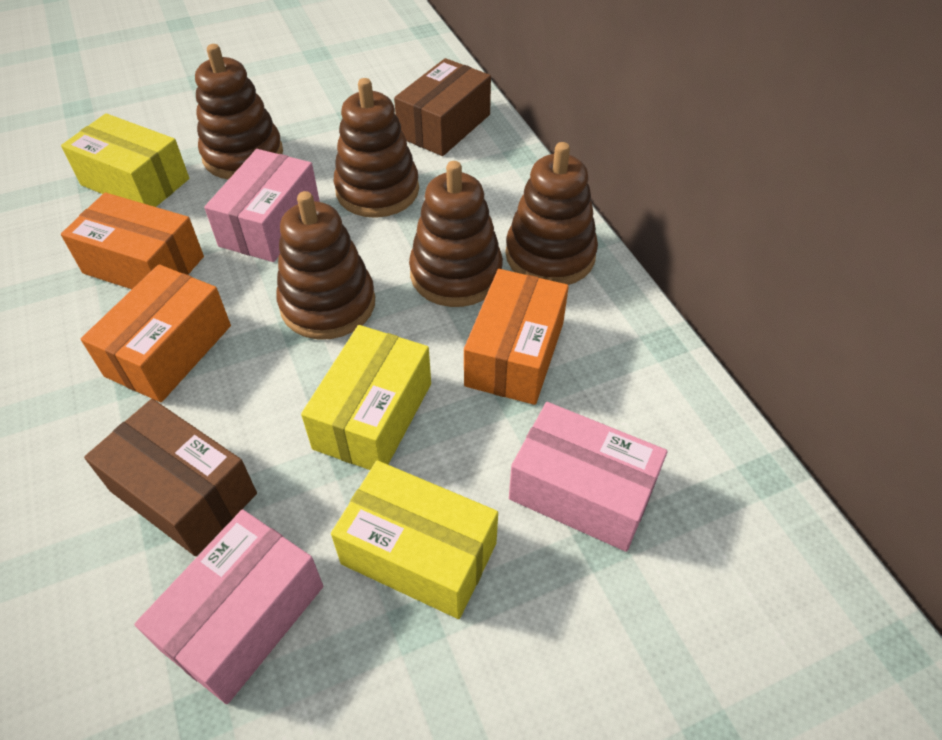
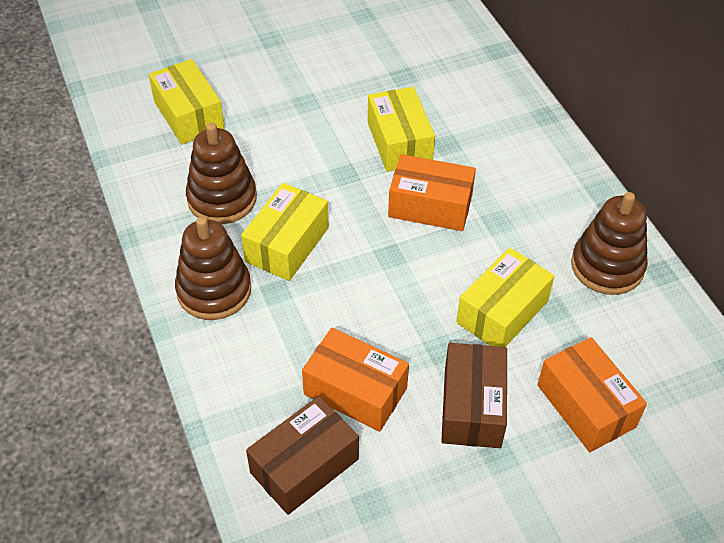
brown stacking toy: [195,44,283,180] [276,191,375,340] [334,78,419,218] [409,161,503,307] [505,142,598,285] = 5 -> [175,217,251,320] [186,123,257,224] [571,192,648,295] = 3
pink box: [134,509,323,704] [204,149,320,262] [509,402,667,552] = 3 -> none = 0
yellow box: [61,113,189,207] [301,325,431,470] [331,461,498,619] = 3 -> [149,59,225,144] [241,183,329,281] [368,87,435,172] [456,248,554,347] = 4

